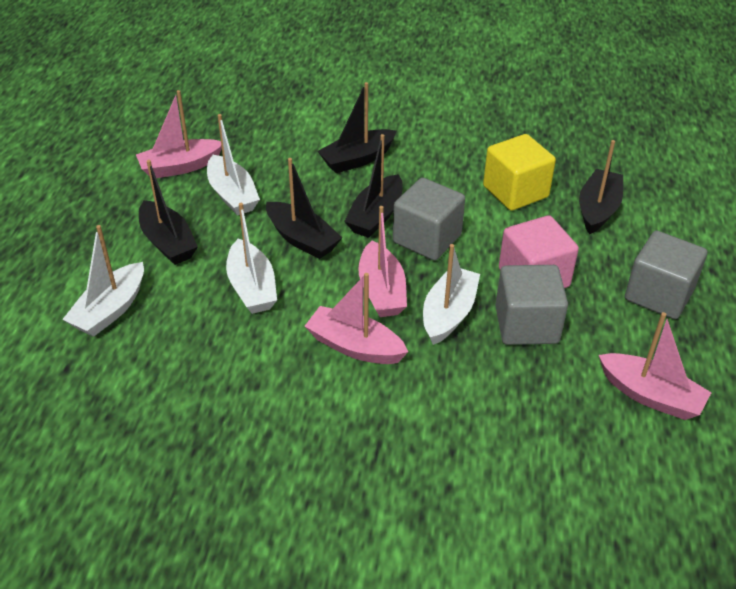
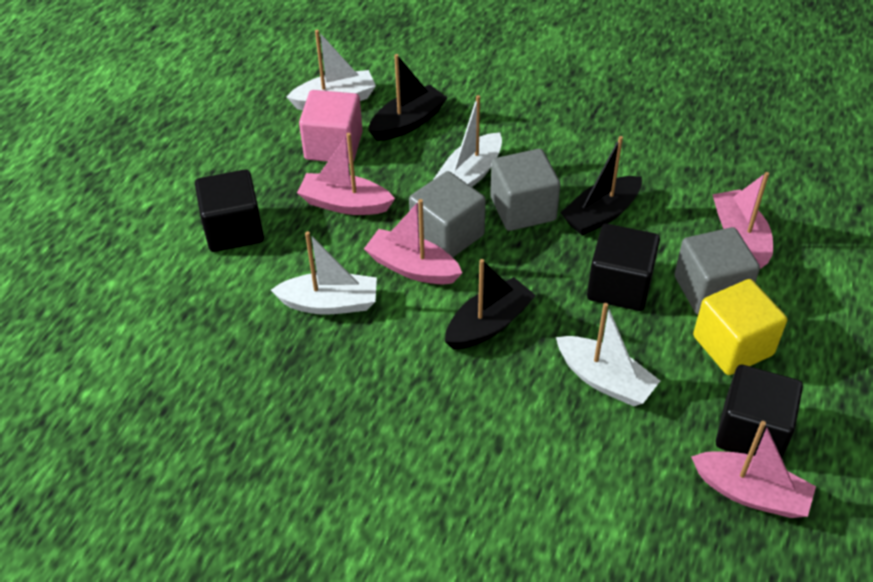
black boat: [139,160,198,265] [266,158,342,259] [318,82,397,173] [344,134,403,238] [579,140,623,234] = 5 -> [368,54,447,141] [445,259,536,350] [560,136,642,236] = 3
black cube: none = 0 -> [195,169,264,252] [587,224,660,311] [716,365,803,458] = 3

